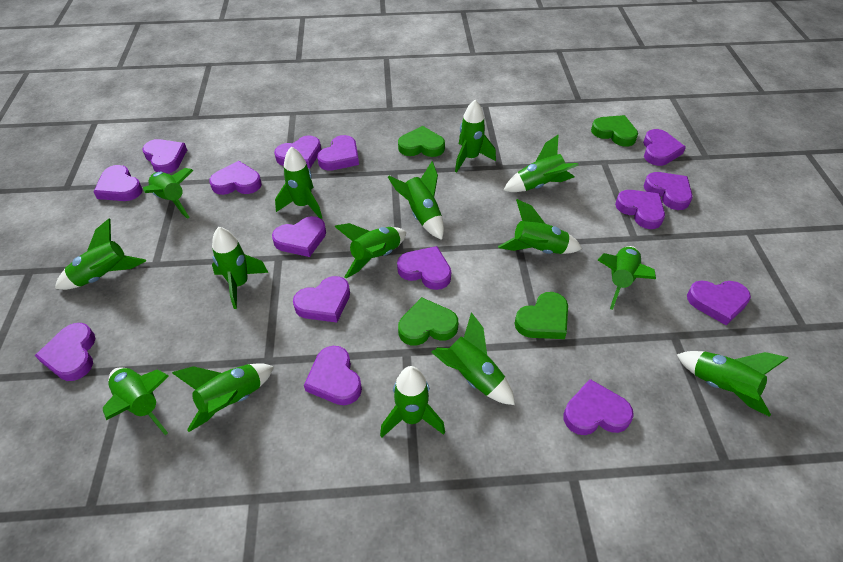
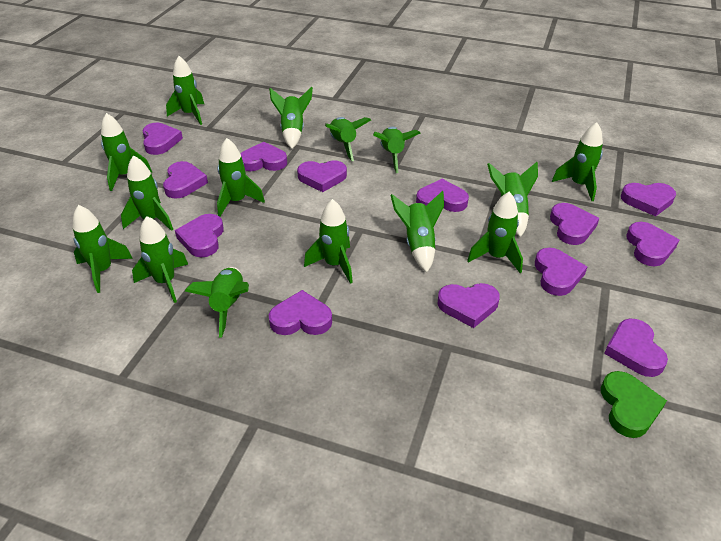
green heart: [398,126,445,157] [398,297,458,346] [515,292,568,339] [591,115,638,147] = 4 -> [601,371,667,438] = 1
purple heart: [35,323,95,381] [94,165,143,201] [142,139,187,174] [209,161,262,195] [272,216,326,257] [274,136,321,169] [293,276,350,323] [304,346,362,405] [317,135,359,171] [397,246,451,290] [563,379,634,435] [615,190,665,229] [643,129,686,166] [644,172,693,210] [687,280,751,325] = 15 -> [142,123,183,155] [163,161,208,199] [175,214,224,257] [240,142,287,171] [269,290,332,335] [297,160,347,192] [416,179,469,212] [438,283,500,328] [535,248,587,296] [550,203,599,245] [604,319,668,377] [621,183,676,216] [626,222,679,266] = 13

